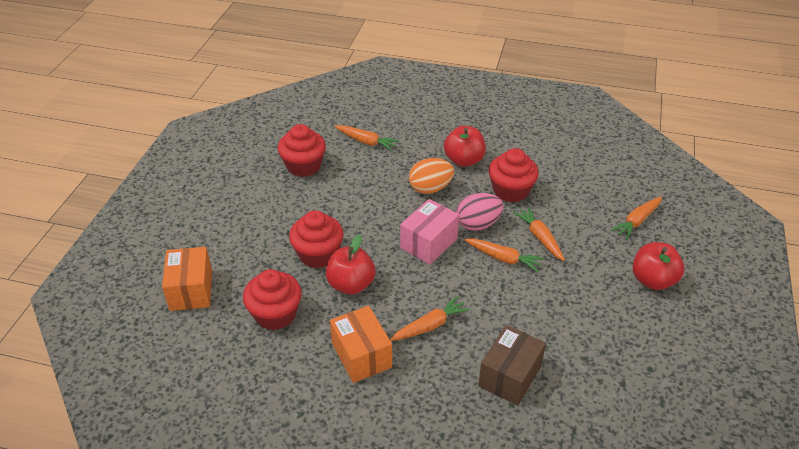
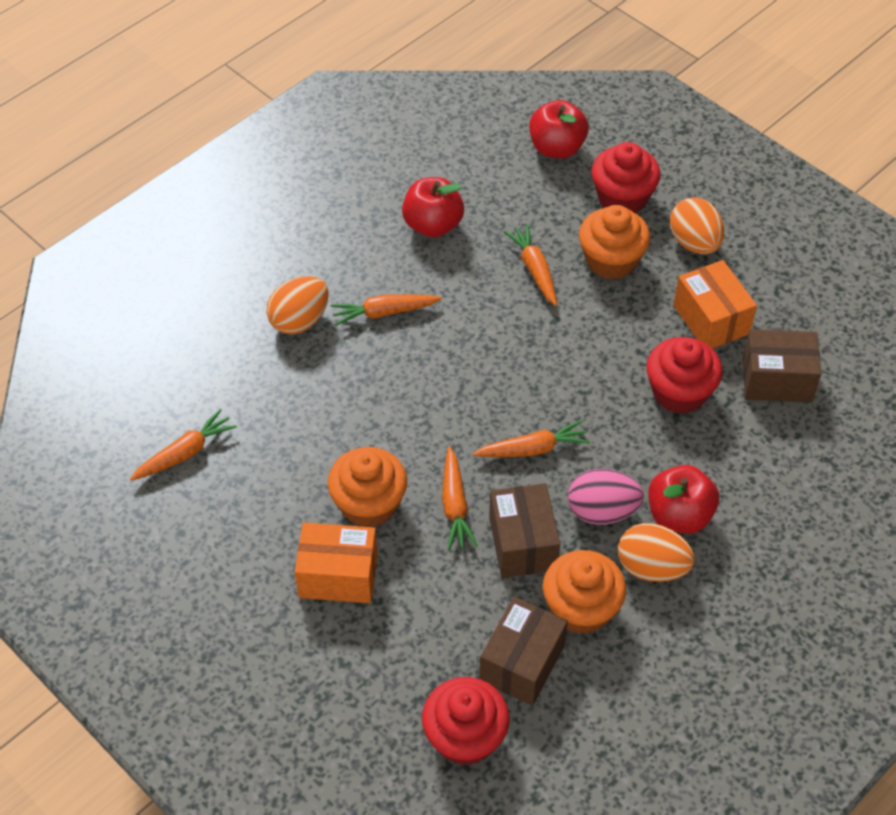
brown box: [478,325,546,405] = 1 -> [479,597,568,706] [489,483,560,578] [742,329,821,402] = 3
orange cupcake: none = 0 -> [328,447,407,527] [543,550,626,634] [579,205,650,279] = 3
orange egg: [409,158,454,194] = 1 -> [267,276,329,335] [618,523,695,582] [670,197,724,254] = 3
pink box: [400,199,459,265] = 1 -> none = 0
red cupcake: [243,269,302,330] [278,124,326,177] [289,210,343,268] [489,148,539,203] = 4 -> [422,677,510,765] [591,142,661,213] [647,337,722,414] = 3

